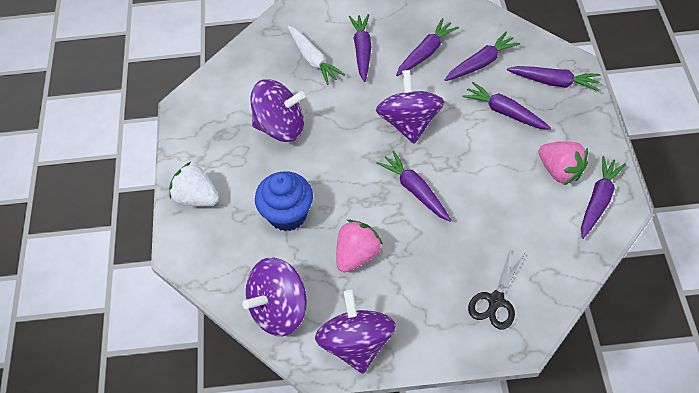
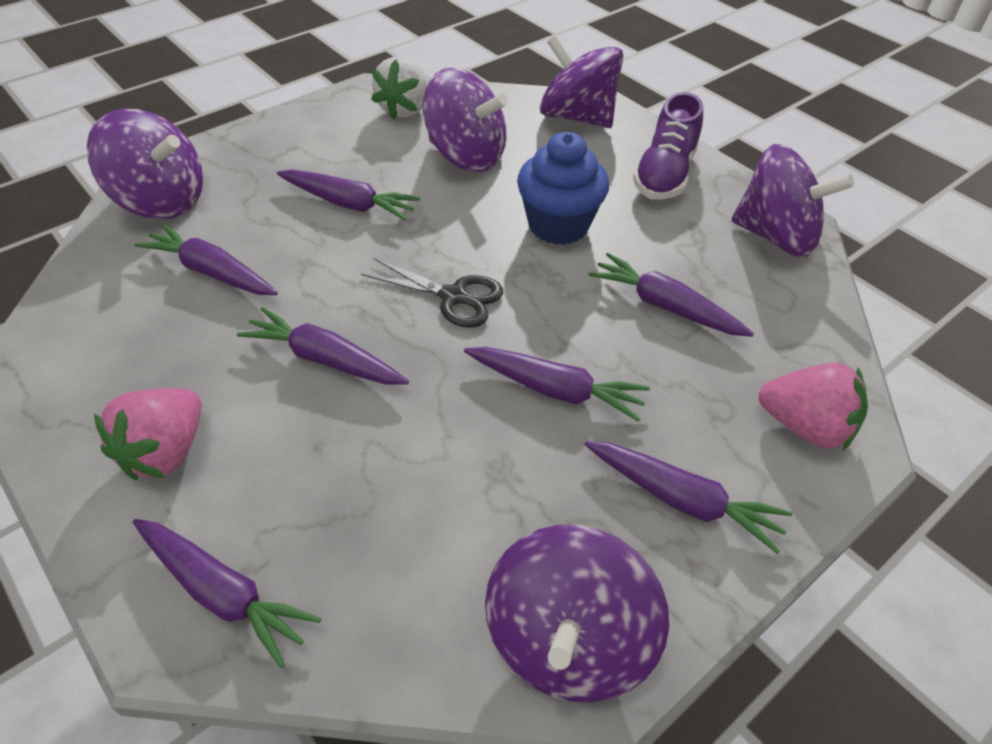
purple shoe: none = 0 -> [633,92,703,200] = 1
purple spinning top: [242,257,307,336] [250,79,305,142] [315,290,396,374] [376,70,445,144] = 4 -> [87,108,203,219] [423,68,508,172] [485,525,669,702] [540,35,623,128] [731,144,854,257] = 5
white carrot: [288,26,345,85] = 1 -> none = 0

